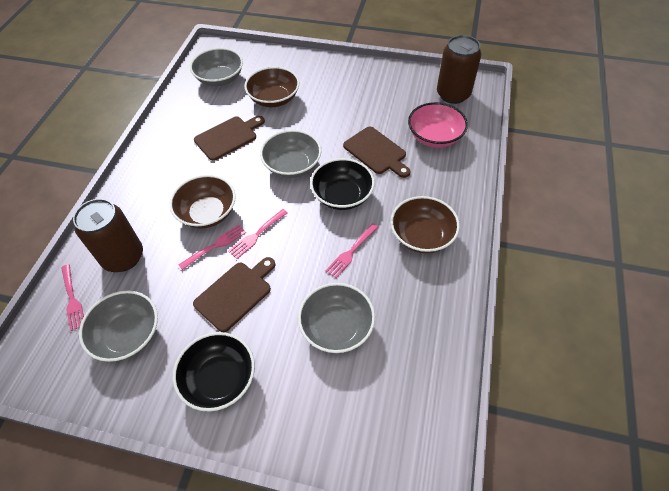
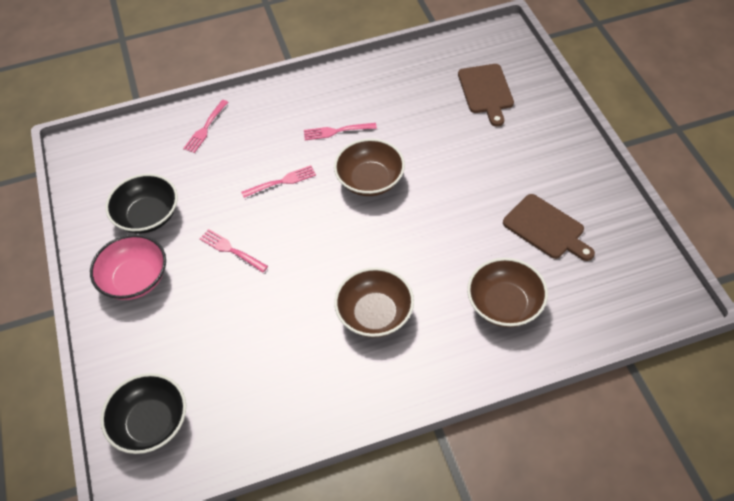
brown can: [73,199,143,272] [437,35,481,104] = 2 -> none = 0
brown cutting board: [193,257,275,332] [194,116,265,161] [343,127,411,178] = 3 -> [458,64,514,127] [503,194,595,261] = 2
grey bowl: [79,291,158,362] [190,48,243,86] [260,130,321,178] [298,283,375,353] = 4 -> none = 0

